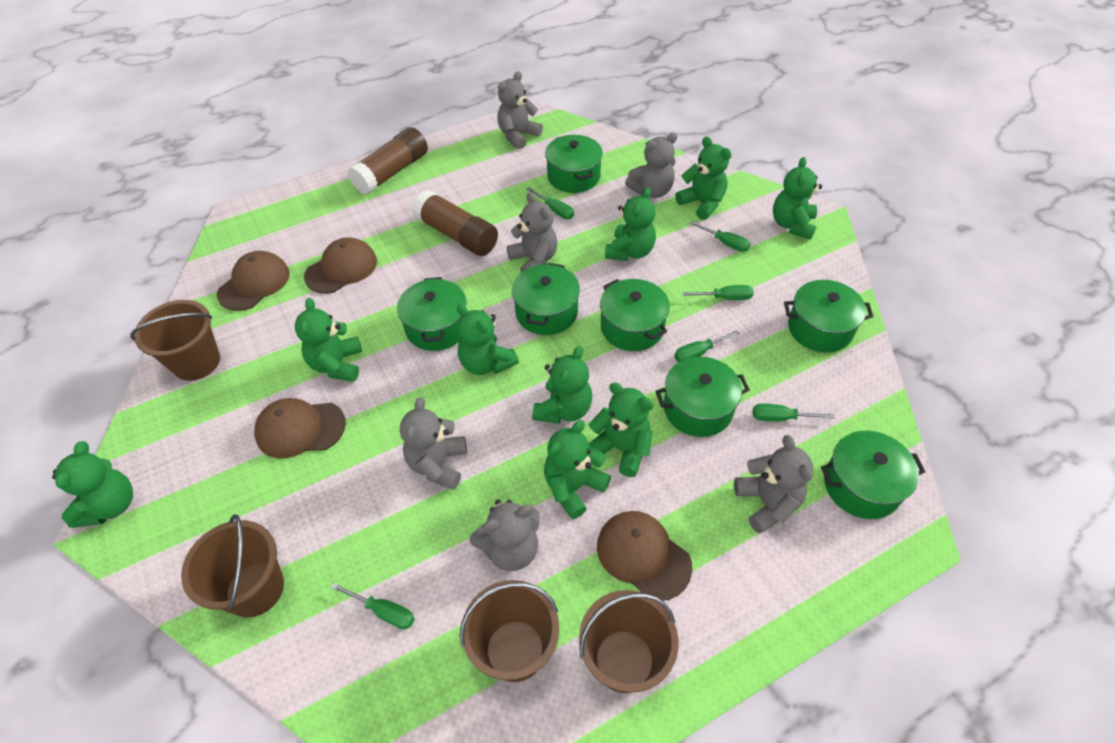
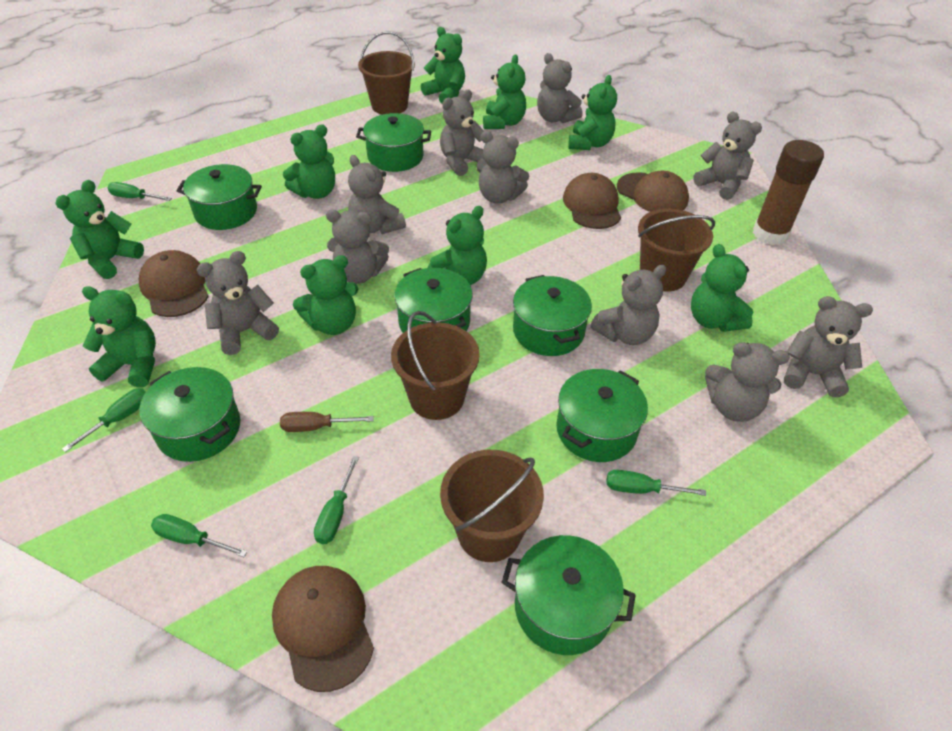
brown glue stick: [348,127,428,195] [412,190,498,256] = 2 -> [753,140,824,245] = 1
brown screwdriver: none = 0 -> [280,412,374,432] = 1
green screwdriver: [331,582,415,629] [526,187,574,219] [674,330,740,362] [683,285,754,300] [690,221,750,252] [753,404,834,421] = 6 -> [62,388,146,452] [108,182,172,201] [151,514,248,557] [314,456,359,544] [606,470,706,496] = 5
grey teddy bear: [400,397,467,490] [469,499,539,571] [497,71,543,149] [507,192,558,273] [625,133,677,198] [734,435,813,534] = 6 -> [196,251,279,355] [326,210,389,284] [348,155,406,234] [440,90,484,176] [476,131,529,203] [537,53,583,123] [590,265,667,345] [693,112,762,200] [705,342,790,422] [784,296,873,397] = 10

